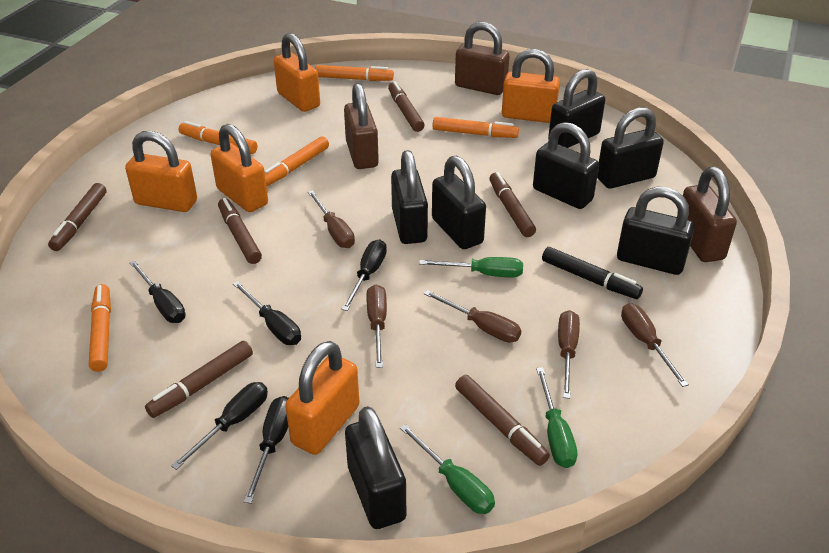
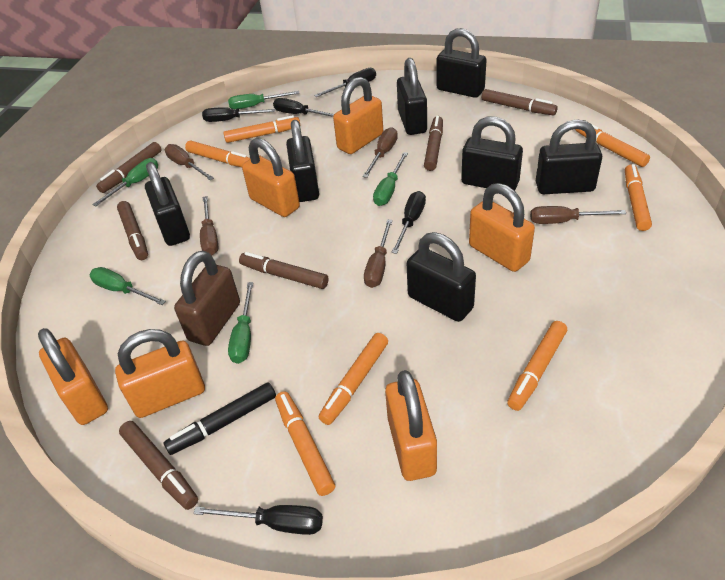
brown padlock: [344,83,379,169] [455,22,510,95] [683,167,737,262] = 3 -> [174,251,240,346] = 1
green screwdriver: [400,424,495,514] [419,257,523,277] [536,367,577,468] = 3 -> [89,267,166,305] [92,158,158,207] [228,91,299,109] [228,282,253,364] [373,152,408,206] = 5
orange marker: [89,284,111,372] [179,121,257,154] [264,136,329,187] [315,65,394,81] [432,117,519,138] = 5 -> [185,141,250,167] [223,115,300,143] [275,391,335,496] [318,333,388,425] [507,321,567,411] [575,123,650,167] [625,164,652,231] = 7
orange padlock: [125,131,197,212] [210,124,268,212] [274,33,320,112] [285,341,360,455] [502,49,560,123] = 5 -> [38,328,108,425] [115,329,205,418] [242,138,300,217] [333,77,383,154] [385,370,437,481] [469,183,535,272] = 6

